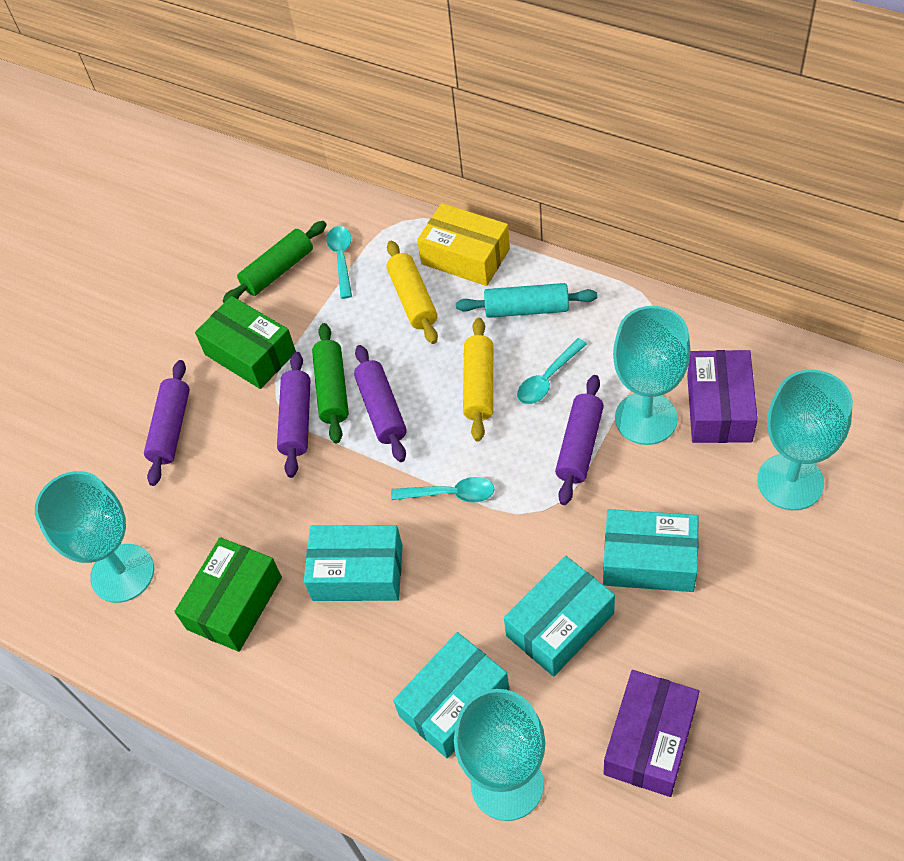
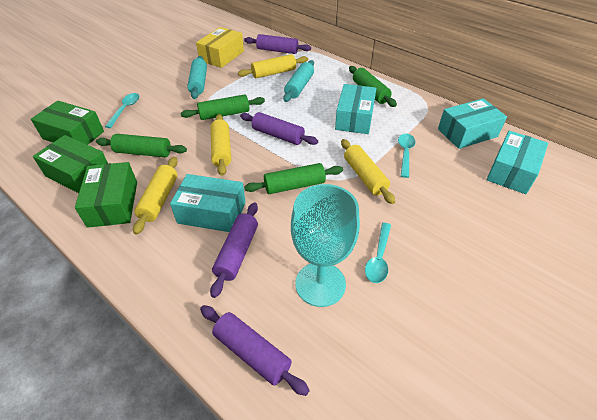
green box: [174,537,282,652] [195,296,296,389] = 2 -> [31,101,104,145] [33,135,108,193] [75,162,137,228] = 3
green rolling pin: [222,221,327,303] [312,323,349,443] = 2 -> [96,134,187,157] [181,95,265,120] [244,163,343,194] [349,66,397,107] = 4
purple box: [603,670,699,797] [687,350,758,443] = 2 -> none = 0
turquoise goblet: [35,471,154,603] [454,689,546,821] [613,306,691,445] [757,369,853,510] = 4 -> [291,184,360,307] = 1
turquoise rolling pin: [456,283,598,318] = 1 -> [187,56,207,99] [283,60,314,102] = 2
yellow rolling pin: [387,241,438,344] [463,318,493,441] = 2 -> [133,157,178,235] [211,114,231,176] [238,54,308,78] [341,139,395,204] = 4

